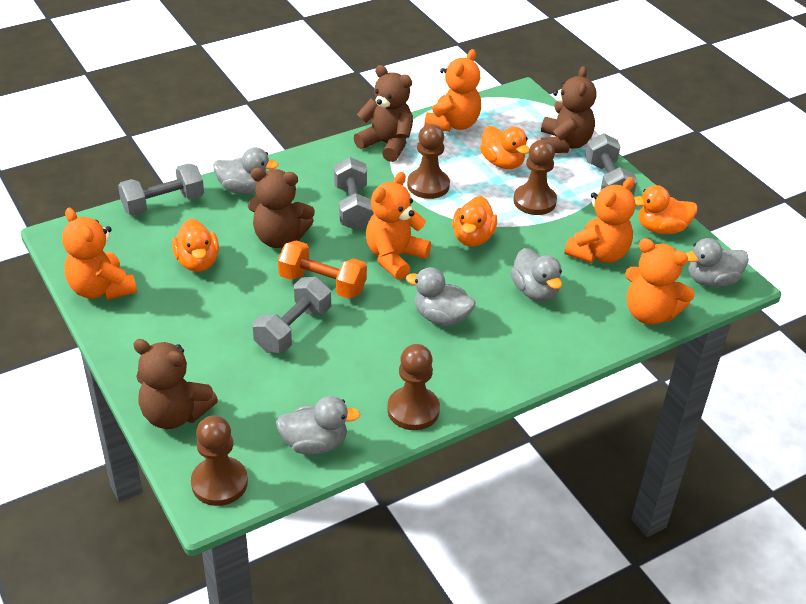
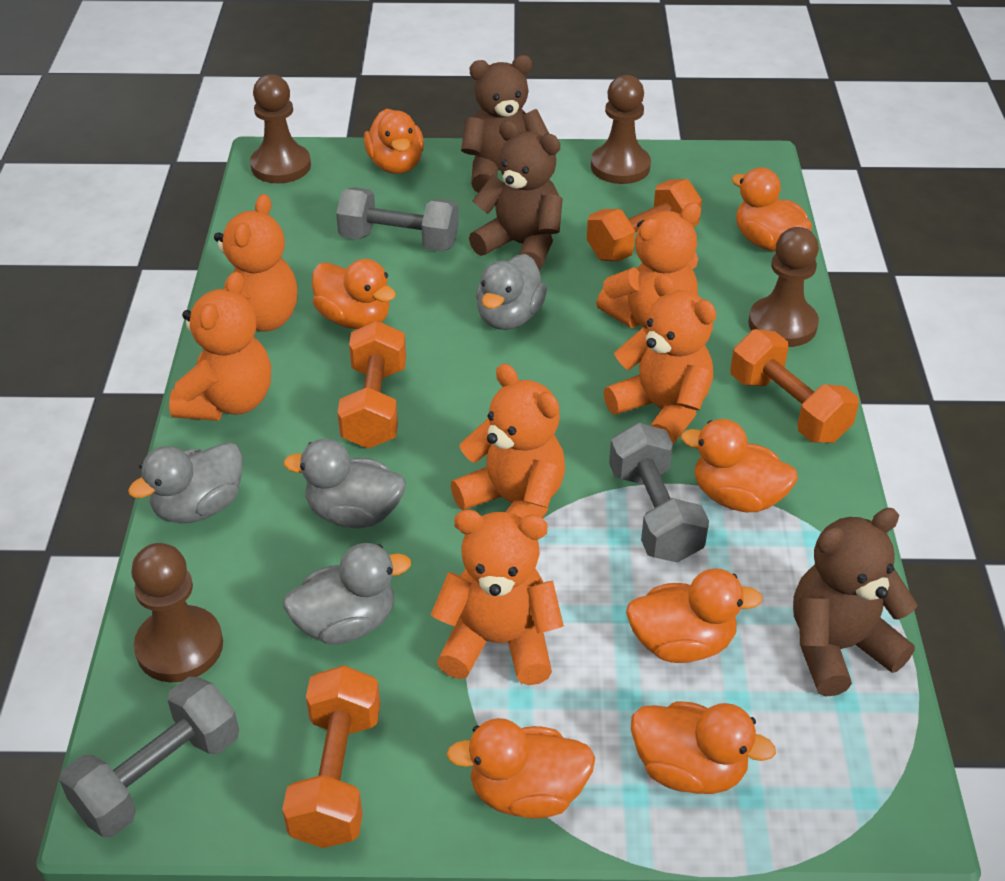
brown teddy bear: [133,339,218,429] [248,167,315,248] [354,65,413,162] [540,66,597,153] = 4 -> [461,55,549,193] [469,121,563,271] [793,508,917,696] = 3
grey duck: [213,147,279,194] [276,396,361,455] [406,267,476,326] [511,248,562,302] [686,238,749,287] = 5 -> [128,442,243,523] [283,543,411,644] [284,439,406,528] [476,254,547,330] = 4
grey dumbbell: [118,163,204,216] [253,277,331,353] [334,157,374,230] [585,133,637,196] = 4 -> [59,677,239,837] [336,187,459,252] [609,423,709,563] = 3
orange duck: [172,219,219,272] [452,196,498,247] [480,126,529,169] [634,185,698,234] = 4 -> [312,259,396,329] [364,109,424,174] [446,718,595,819] [626,568,763,663] [631,701,776,794] [681,419,798,512] [731,167,812,252] = 7
orange dumbbell: [278,241,367,299] = 1 -> [282,665,380,848] [337,321,406,449] [587,179,702,261] [730,329,859,443] = 4
orange teddy bear: [62,208,137,300] [366,172,431,280] [424,49,481,132] [564,177,635,263] [625,238,695,325] = 5 -> [169,272,271,421] [214,194,297,332] [431,510,564,685] [451,364,565,518] [596,203,701,329] [604,274,716,444] = 6

